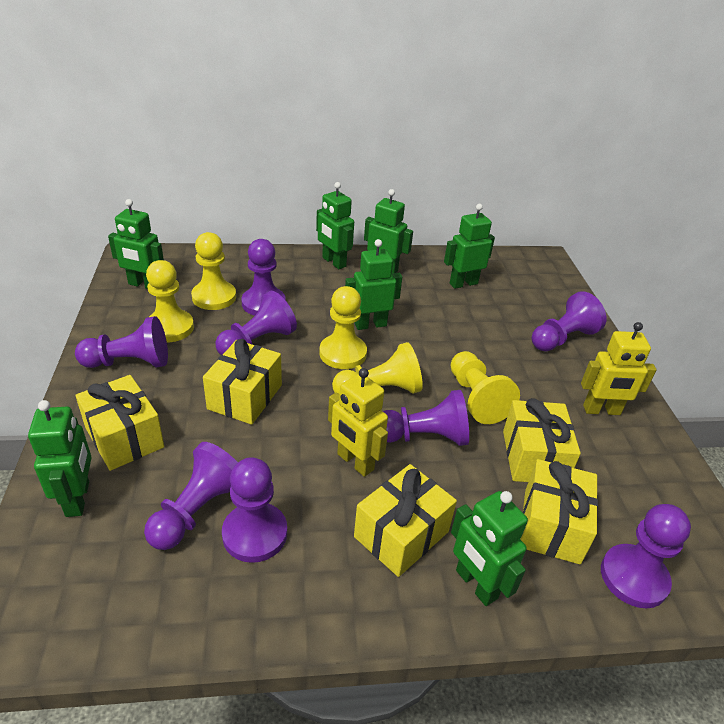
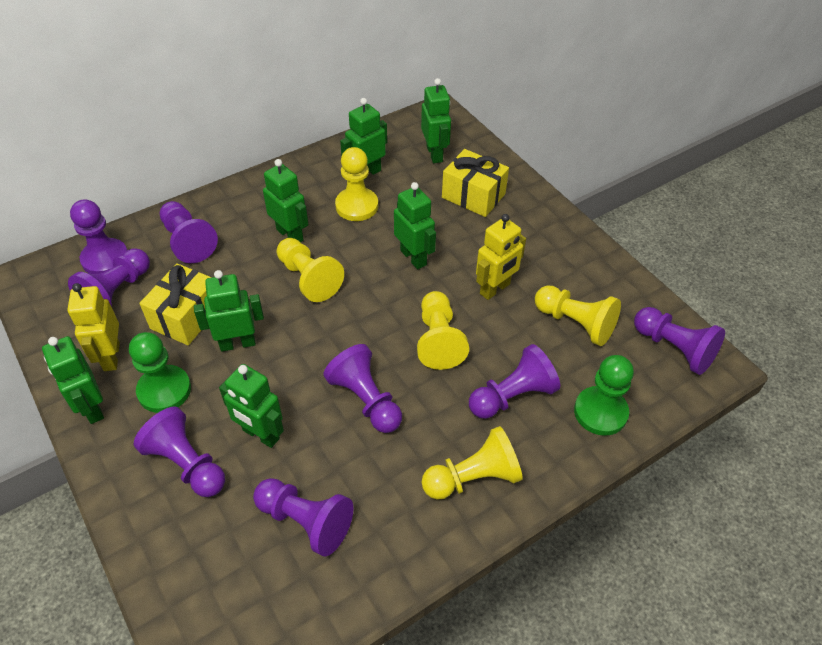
green pawn: none = 0 -> [129,332,191,413] [574,355,634,436] = 2
yellow gift: [75,375,164,471] [203,339,282,425] [354,464,457,577] [503,398,581,482] [520,459,598,565] = 5 -> [139,263,212,345] [442,149,509,217] = 2

